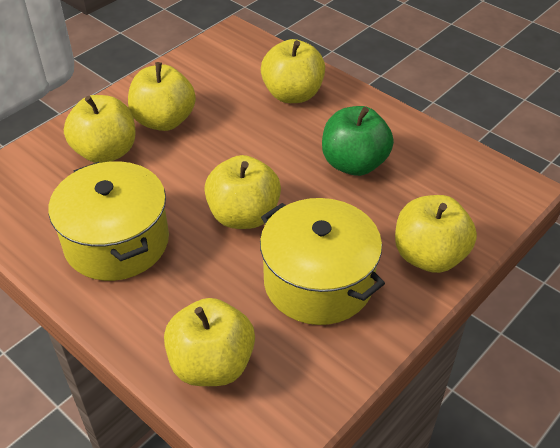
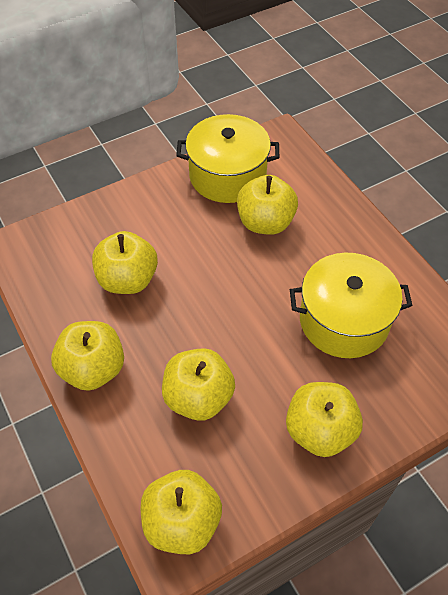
green apple: [322,106,394,176] = 1 -> none = 0

